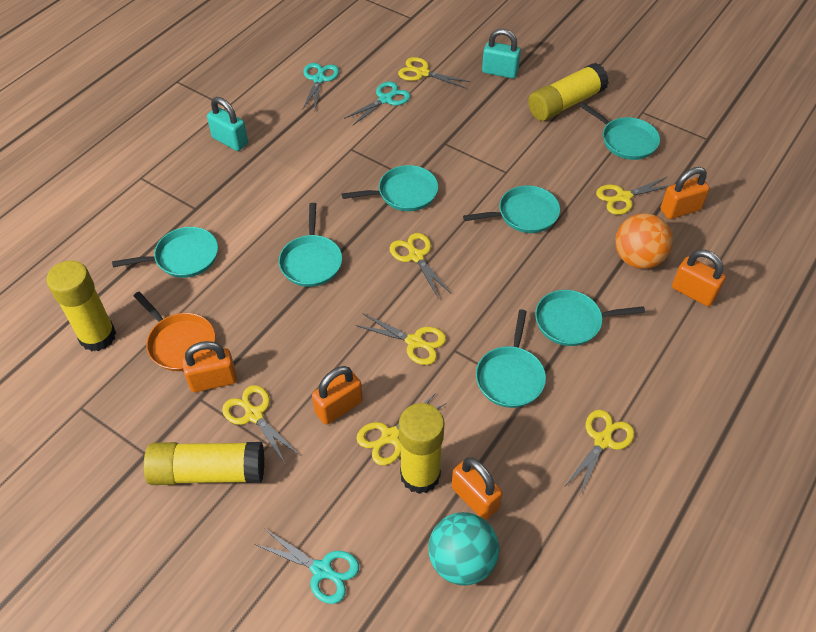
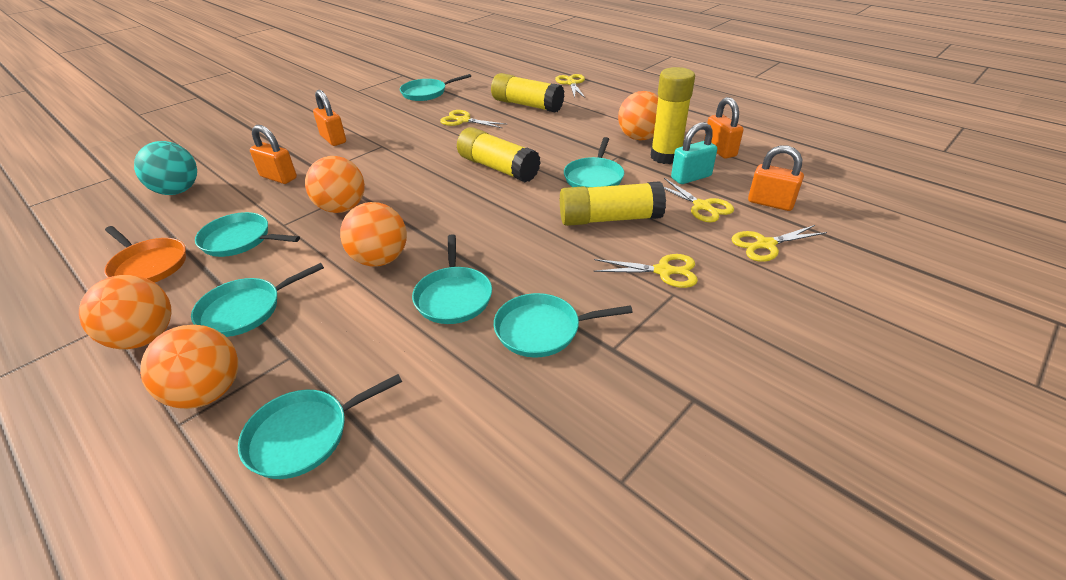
orange ball: [615,213,673,269] = 1 -> [79,275,171,349] [140,325,238,409] [305,156,365,213] [340,202,407,266] [618,91,658,140] = 5
orange padlock: [182,341,237,392] [312,366,363,425] [451,457,503,520] [661,167,710,219] [672,250,726,307] = 5 -> [250,125,297,184] [313,90,346,146] [704,97,743,159] [748,145,804,211] = 4
turquoise padlock: [207,97,248,151] [482,29,521,79] = 2 -> [671,122,717,184] = 1
turquoise scissors: [255,528,359,604] [302,63,339,110] [344,82,411,125] = 3 -> none = 0
yellow scissors: [222,385,299,465] [356,314,446,365] [356,393,447,465] [390,233,452,299] [398,57,470,89] [564,410,635,495] [596,176,671,215] = 7 -> [440,110,508,128] [555,74,585,98] [593,254,698,288] [664,178,734,222] [731,225,827,262] = 5

